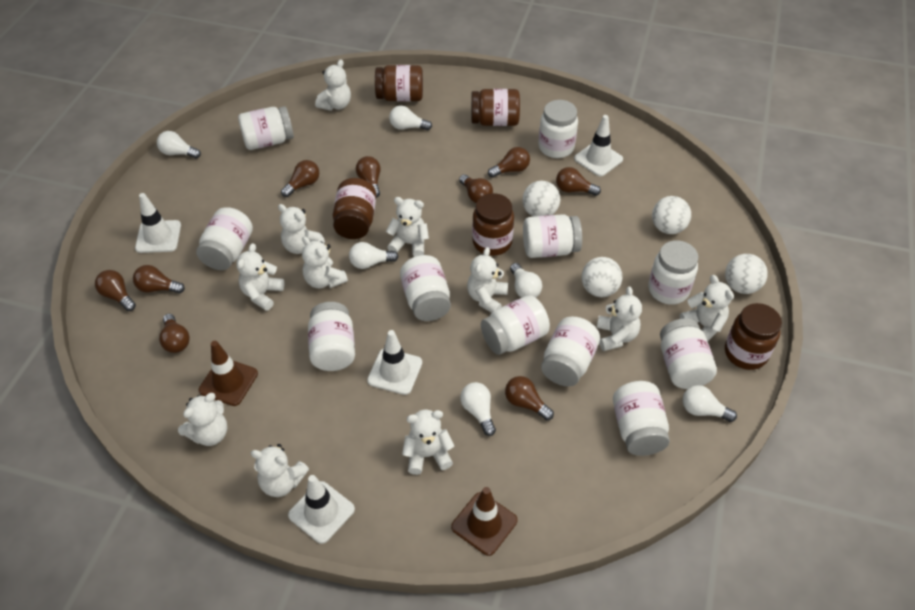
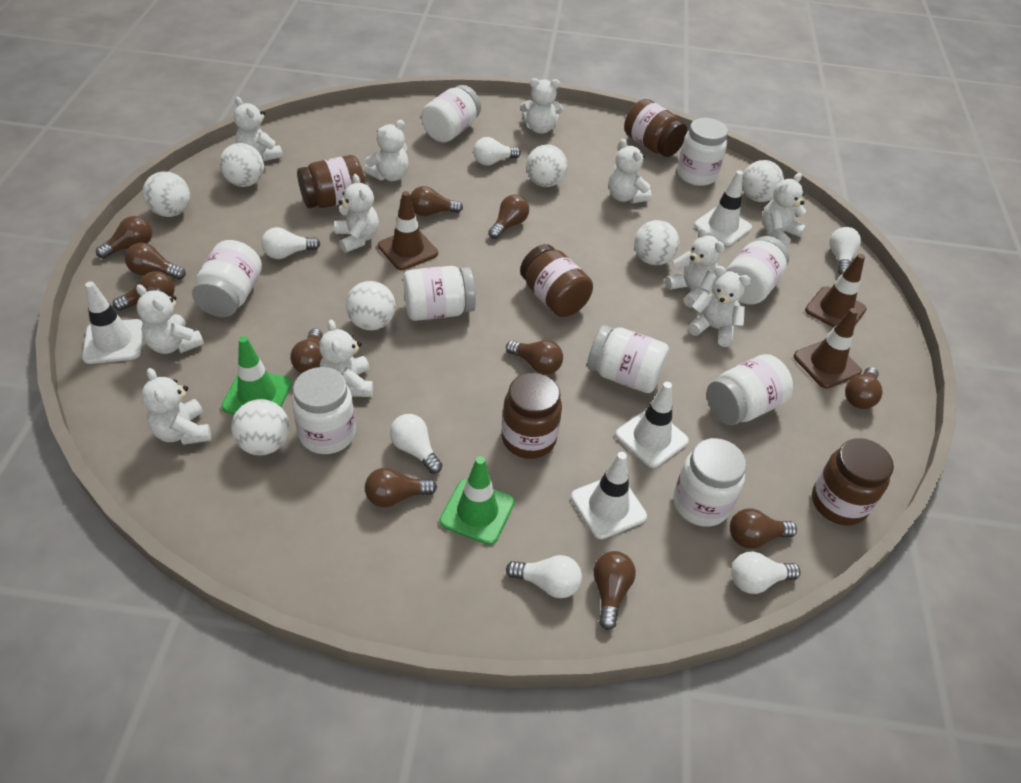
brown light bulb: [95,270,136,311] [133,265,185,293] [159,314,190,353] [281,160,319,197] [356,156,381,198] [459,174,493,203] [488,147,530,178] [505,376,554,420] [556,167,601,196] = 9 -> [96,216,152,259] [113,271,175,311] [125,243,186,280] [290,328,323,373] [365,468,437,507] [410,186,463,216] [488,195,529,239] [506,340,563,375] [593,551,636,630] [730,508,797,549] [845,367,883,409] = 11
brown traffic cone: [199,341,258,406] [451,487,517,556] = 2 -> [378,191,438,270] [794,308,862,389] [805,254,867,327] = 3
green traffic cone: none = 0 -> [222,336,292,414] [440,456,515,545] = 2
white ball: [522,181,560,217] [582,257,623,297] [652,196,691,234] [725,254,768,294] = 4 -> [142,171,190,217] [219,143,264,187] [231,399,289,455] [346,281,395,330] [526,144,567,187] [634,220,679,265] [742,160,784,202] = 7
white jar: [196,207,253,270] [238,106,294,150] [308,302,355,371] [400,255,451,321] [481,295,550,355] [523,214,582,258] [538,100,578,158] [541,317,600,386] [613,381,670,456] [648,240,698,305] [660,318,717,389] = 11 -> [192,240,262,317] [292,367,356,454] [403,266,476,321] [421,85,481,143] [587,325,669,393] [673,438,746,527] [677,118,728,186] [707,354,793,425] [726,236,789,305] = 9

